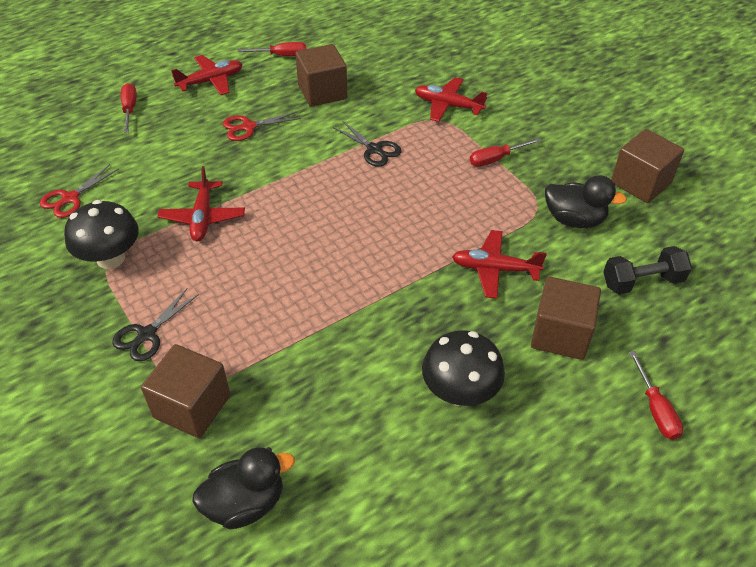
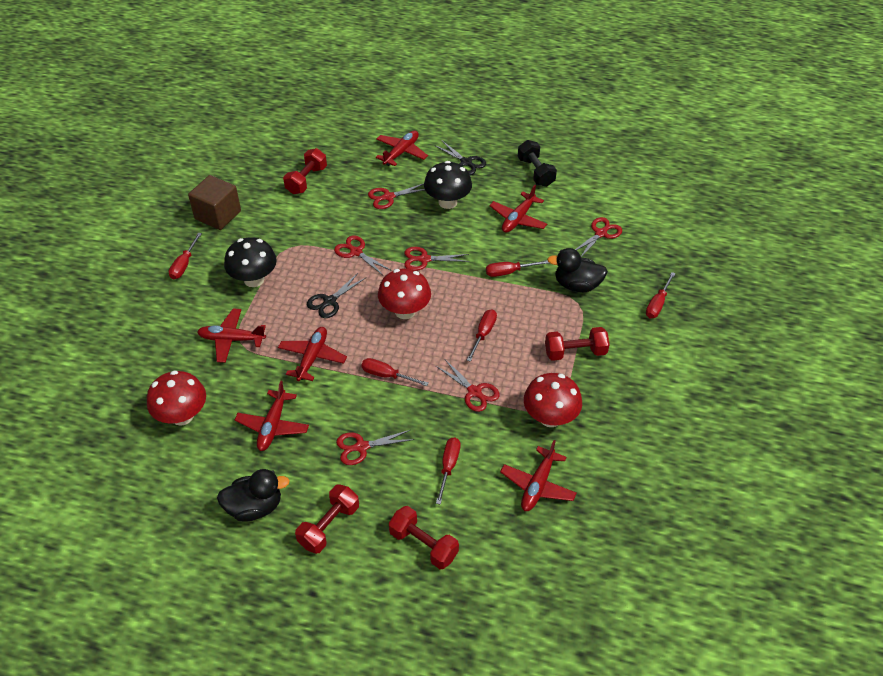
brown cube: [141,344,231,438] [295,44,347,107] [531,277,601,360] [611,129,684,203] = 4 -> [188,175,241,230] = 1
red dumbbell: none = 0 -> [283,148,327,194] [295,484,359,554] [389,506,459,569] [545,327,609,361] = 4
red mushroom: none = 0 -> [147,370,206,426] [378,268,431,319] [524,373,582,427] = 3
red plane: [157,166,245,241] [171,55,242,95] [415,77,487,122] [452,230,547,299] = 4 -> [197,309,266,363] [235,381,309,451] [278,327,347,381] [376,131,428,166] [489,185,547,233] [500,440,577,511] = 6
red scissors: [40,164,119,218] [223,111,301,141] = 2 -> [334,235,392,276] [336,430,414,465] [368,184,425,209] [404,247,469,271] [436,359,500,412] [575,217,622,257] = 6
red screwdriver: [121,83,137,133] [238,42,306,56] [470,138,540,167] [629,351,683,440] = 4 -> [169,233,202,279] [361,358,428,386] [436,437,460,505] [467,309,497,362] [486,260,549,277] [646,272,676,318] = 6

